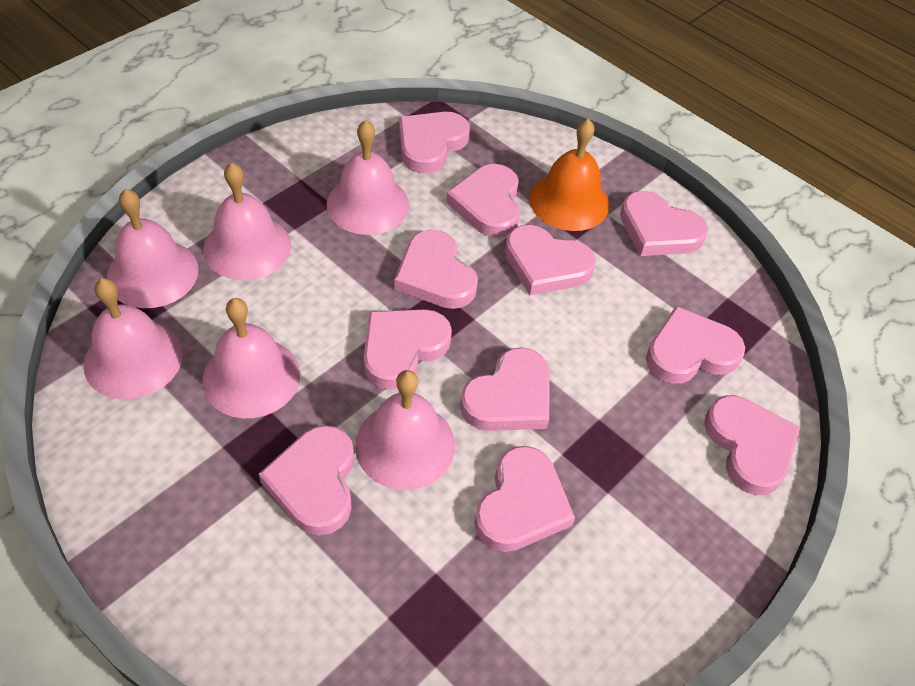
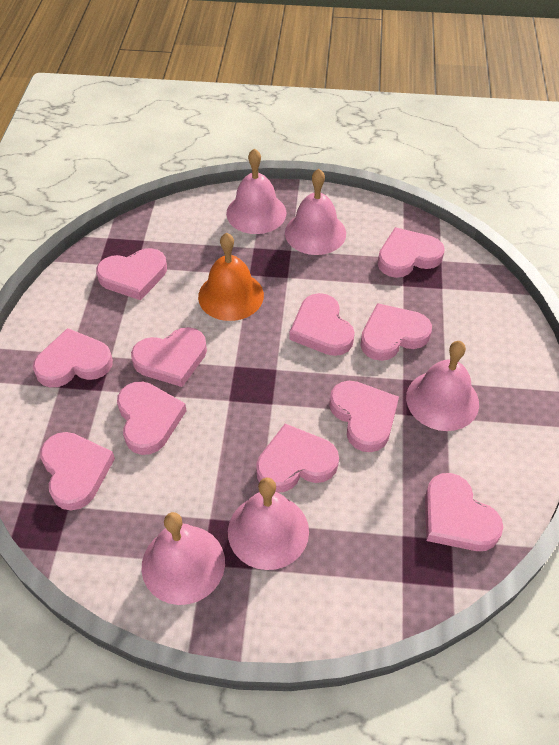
pink bell: [84,278,183,399] [107,189,199,308] [202,298,300,418] [203,162,291,280] [327,120,409,235] [355,370,455,490] = 6 -> [142,512,225,605] [226,148,286,234] [228,478,309,570] [285,169,346,255] [406,341,479,431] = 5

